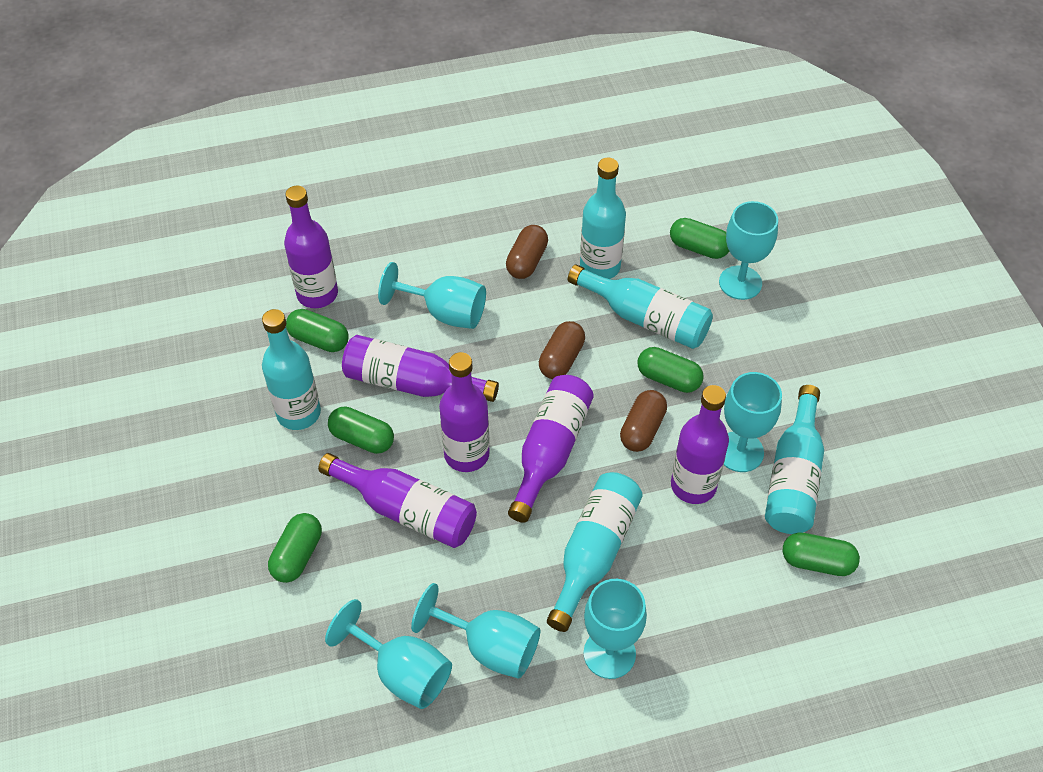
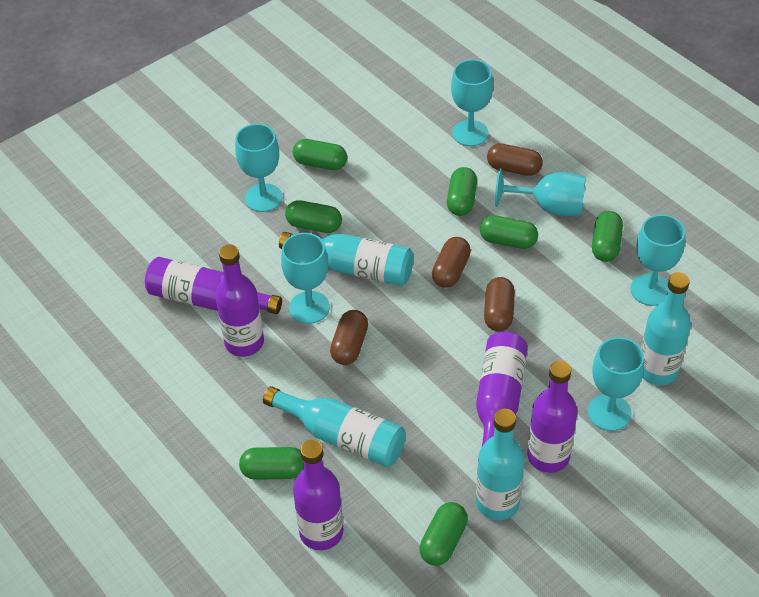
brown capsule: [506,225,548,279] [539,321,585,379] [620,390,667,452] = 3 -> [330,310,368,365] [432,237,471,288] [484,277,515,331] [487,143,543,176] = 4
green capsule: [268,513,322,583] [286,309,349,352] [328,406,394,454] [637,347,704,393] [670,218,729,259] [783,532,860,576] = 6 -> [239,447,304,480] [285,200,342,233] [293,139,347,170] [419,502,468,566] [447,167,477,216] [480,215,538,249] [592,211,623,262] = 7
purple bottle: [284,186,338,308] [318,453,477,548] [342,335,499,402] [439,352,490,472] [508,375,594,523] [671,385,729,504] = 6 -> [145,257,282,314] [215,244,264,357] [293,440,343,550] [476,332,528,446] [527,360,577,473] = 5
turquoise bottle: [262,309,321,430] [547,472,643,632] [568,265,713,349] [580,158,626,279] [765,385,824,534] = 5 -> [263,386,406,467] [279,232,414,286] [476,409,525,520] [641,272,691,385] = 4

